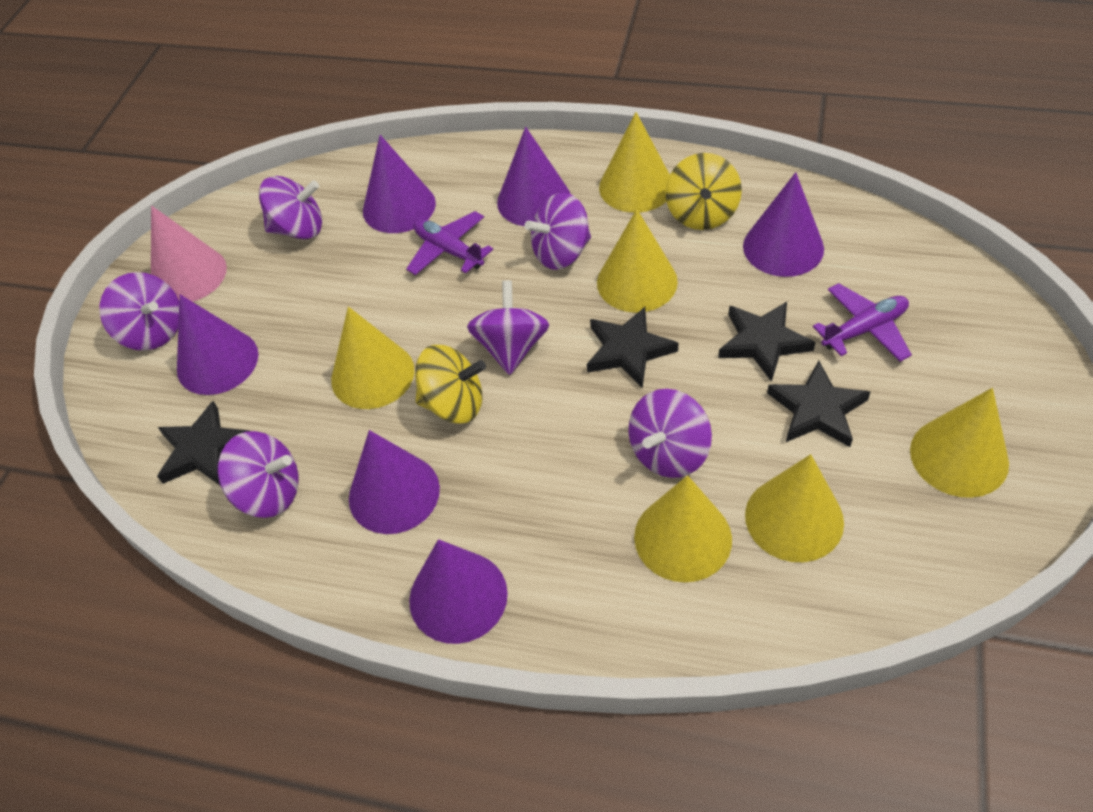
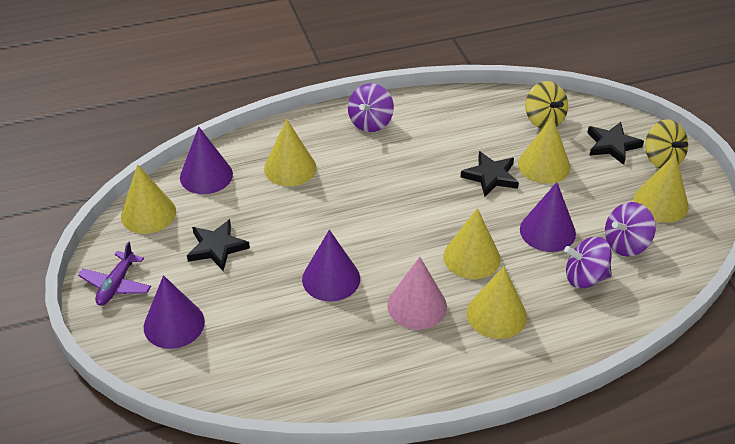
black star: [157,401,250,485] [587,307,678,388] [718,302,816,382] [767,360,870,447] = 4 -> [187,219,250,271] [460,151,519,197] [587,122,644,165] = 3
purple cone: [177,294,259,395] [349,430,440,534] [363,135,436,233] [409,539,508,644] [497,127,570,226] [743,172,824,277] = 6 -> [144,275,205,349] [180,126,233,194] [302,230,360,301] [520,182,576,252] = 4
purple plane: [406,211,493,275] [813,283,912,362] = 2 -> [78,241,151,306] = 1
purple spinning top: [100,272,179,350] [217,431,299,518] [259,176,322,239] [467,280,549,375] [525,192,591,270] [628,389,712,478] = 6 -> [348,83,394,132] [564,237,612,288] [605,202,656,256] = 3

